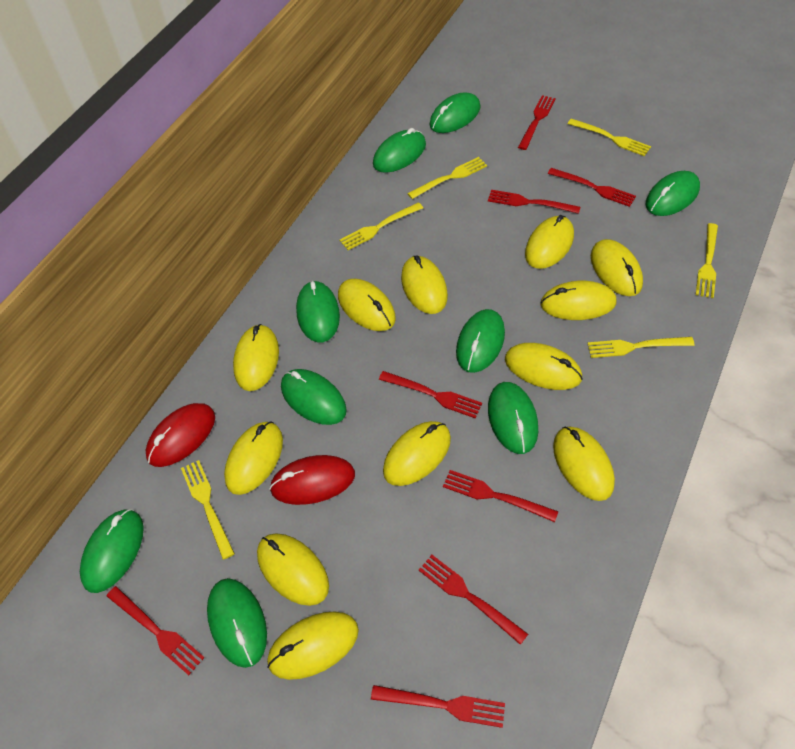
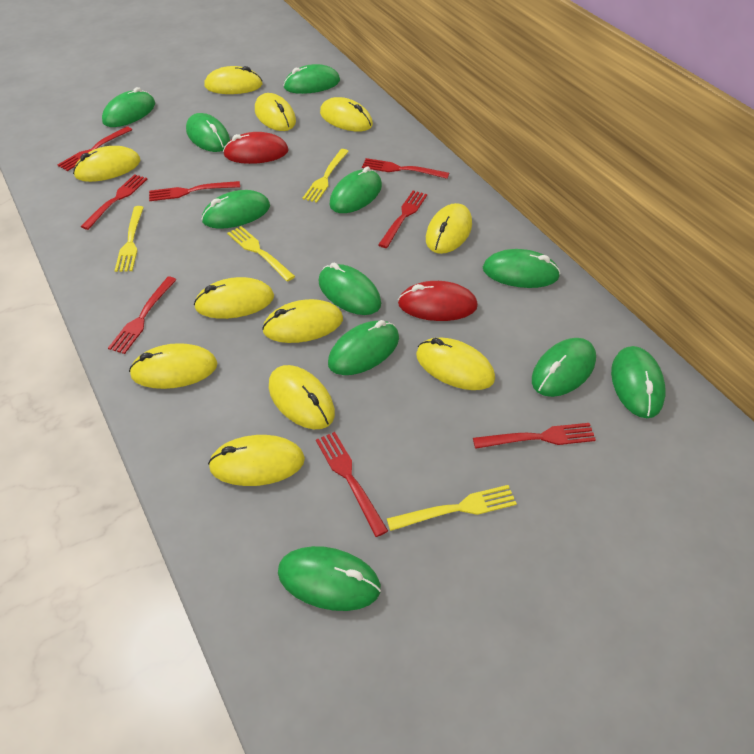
green mouse: [80,509,144,593] [207,578,267,668] [281,369,347,425] [296,281,340,342] [373,128,426,173] [429,92,481,133] [456,309,505,373] [488,382,538,454] [646,171,700,216] = 9 -> [102,87,155,127] [186,113,230,152] [201,190,270,229] [278,546,381,611] [284,64,340,94] [318,263,381,315] [328,320,399,375] [329,166,382,213] [483,249,561,288] [532,338,596,397] [611,346,665,418] = 11
yellow fork: [181,460,235,560] [339,202,423,250] [407,157,487,199] [567,119,651,156] [587,337,695,358] [696,223,718,298] = 6 -> [115,206,144,272] [227,226,295,282] [302,149,349,203] [387,485,517,531] = 4
yellow mouse: [224,421,283,495] [233,324,279,391] [257,533,329,606] [267,611,359,680] [338,279,396,331] [383,421,451,486] [401,256,448,314] [505,343,582,390] [525,215,574,269] [540,281,616,320] [553,427,615,501] [591,239,643,296] = 12 -> [73,146,140,182] [129,343,218,389] [194,277,274,319] [204,66,263,94] [208,435,305,486] [255,93,296,131] [262,299,343,343] [269,365,335,429] [320,97,373,131] [416,338,495,390] [426,203,472,254] = 11

